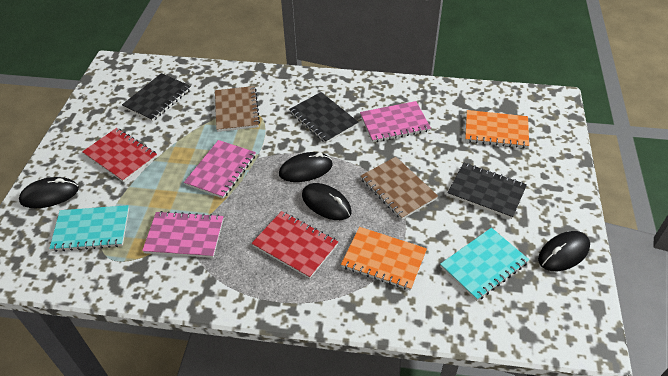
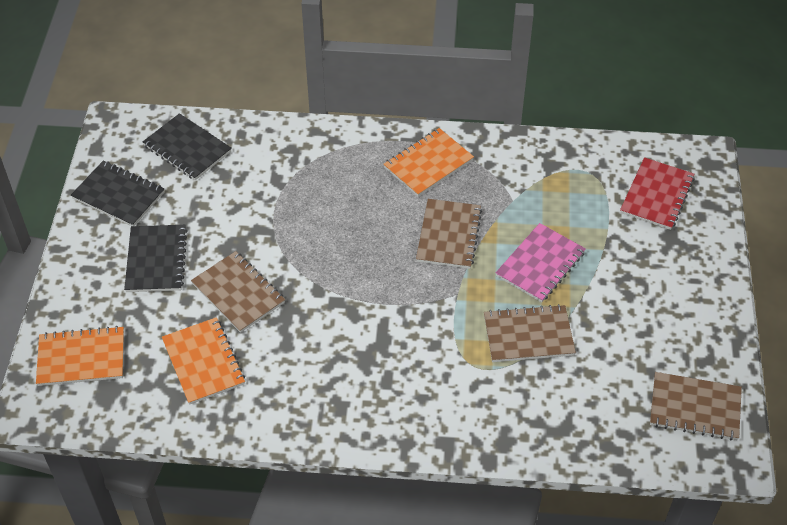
black mouse: [19,177,79,208] [279,152,333,182] [302,183,352,220] [538,231,590,271] = 4 -> none = 0
brown notebook: [215,86,260,132] [361,157,438,220] = 2 -> [191,251,285,333] [416,199,482,269] [484,304,576,362] [650,372,742,440] = 4
orange notebook: [341,227,427,291] [465,110,529,148] = 2 -> [36,326,124,386] [162,317,245,405] [384,128,474,196] = 3
pink notebook: [142,211,224,258] [184,140,256,199] [360,101,431,142] = 3 -> [496,223,586,302] = 1
red notebook: [82,128,157,182] [252,211,339,279] = 2 -> [620,157,695,230] = 1
turquoise notebook: [49,205,129,252] [440,228,529,301] = 2 -> none = 0

